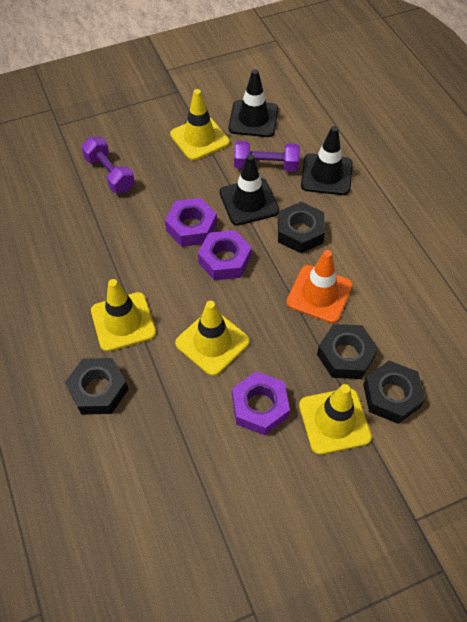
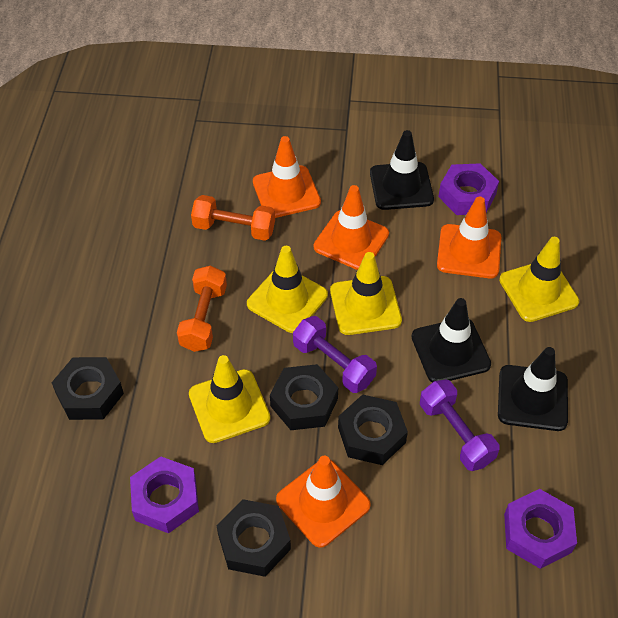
orange dumbbell: none = 0 -> [177,265,227,352] [191,195,275,241] = 2
orange traffic cone: [286,250,353,323] = 1 -> [253,136,321,218] [276,456,371,548] [314,185,389,270] [437,197,501,278] = 4

